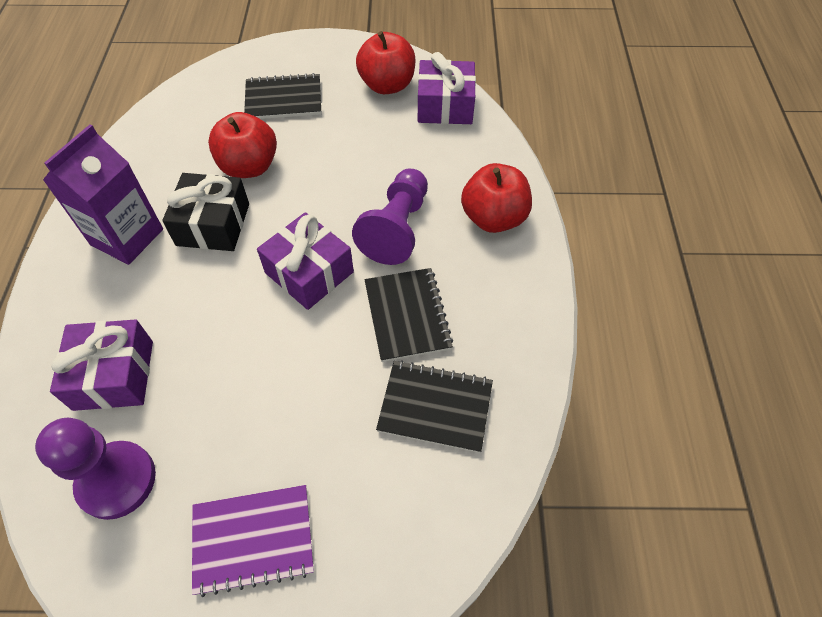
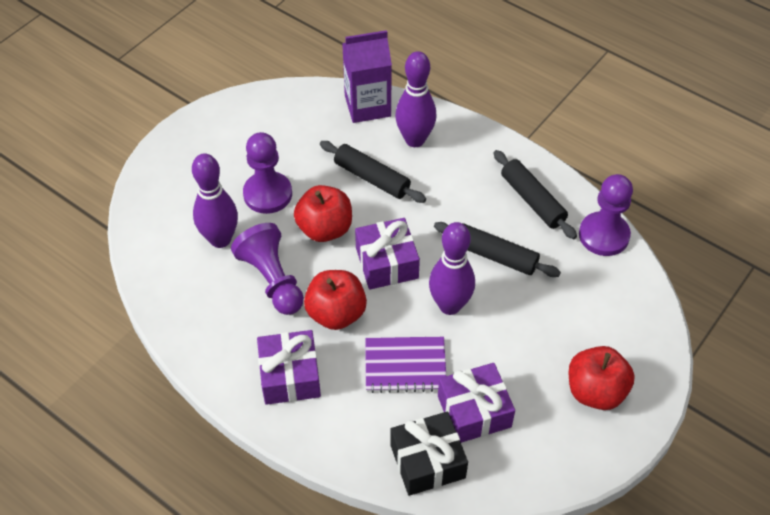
black notebook: [244,73,321,119] [365,268,453,362] [376,360,493,453] = 3 -> none = 0
black rolling pin: none = 0 -> [320,141,426,203] [434,222,561,277] [494,150,577,239] = 3
purple bowling pin: none = 0 -> [192,153,238,248] [395,51,437,147] [429,222,475,315] = 3
purple pawn: [35,418,156,520] [352,169,428,265] = 2 -> [231,223,304,315] [243,132,292,214] [579,174,633,256] = 3

